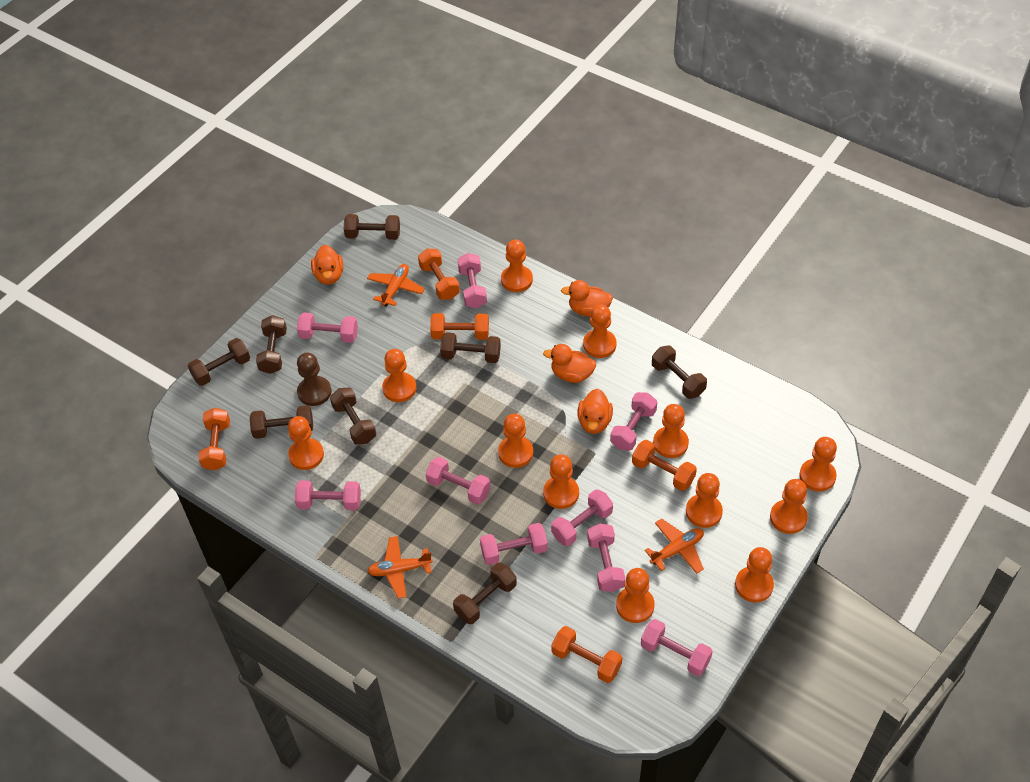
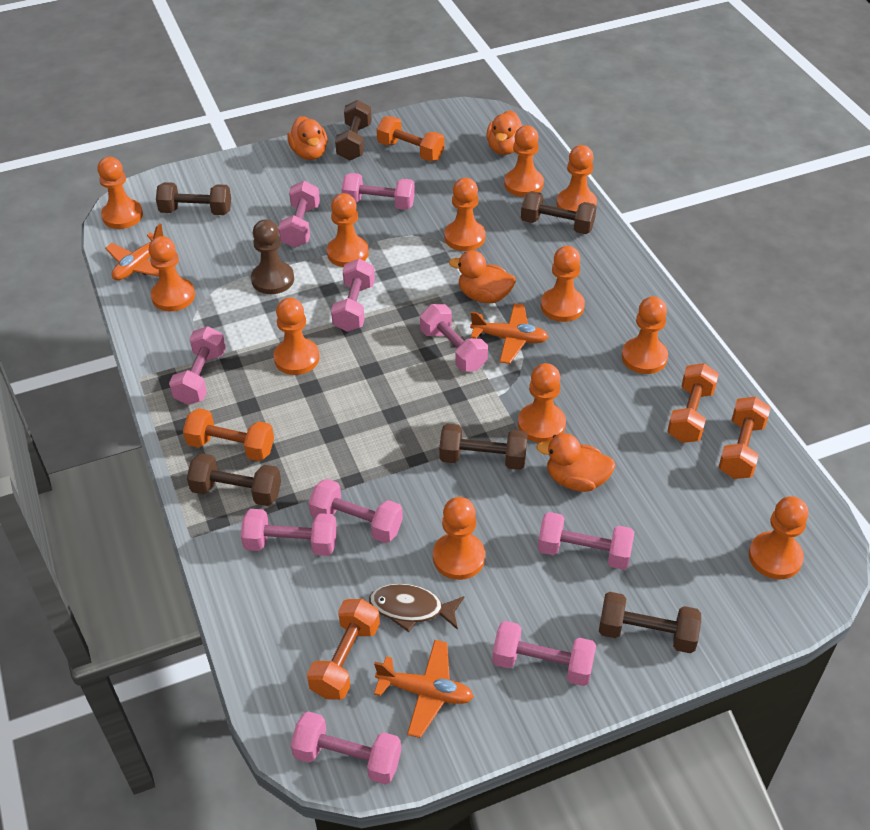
brown dumbbell: [188,338,250,386] [250,405,313,439] [256,315,287,374] [330,388,376,445] [344,214,400,240] [440,332,501,363] [453,562,517,624] [652,346,707,399] = 8 -> [156,182,231,215] [187,453,281,506] [335,100,372,161] [439,424,528,470] [521,191,596,234] [599,592,701,653] = 6
brown fish: none = 0 -> [369,584,465,632] = 1
pink dumbbell: [295,480,361,510] [297,313,358,343] [426,457,491,505] [458,253,487,308] [480,523,548,565] [551,489,613,546] [587,524,625,592] [610,392,657,450] [641,619,713,676] = 9 -> [169,326,226,405] [241,509,337,556] [278,181,320,248] [291,711,401,785] [309,479,403,543] [331,259,375,332] [342,173,415,210] [420,304,488,371] [492,621,596,686] [538,512,634,570] = 10

